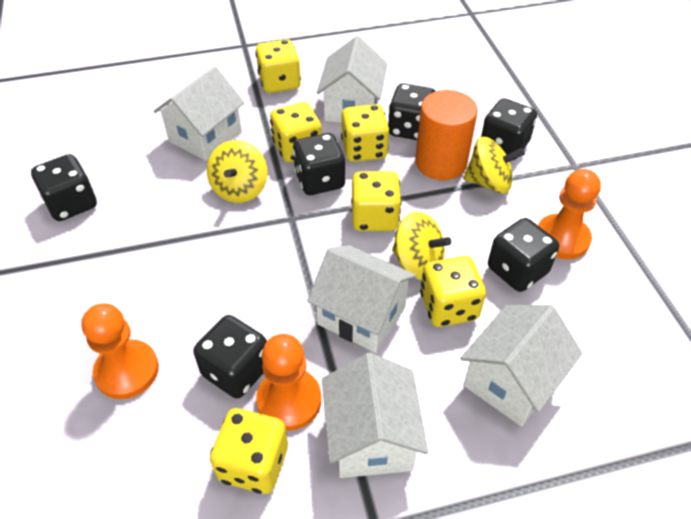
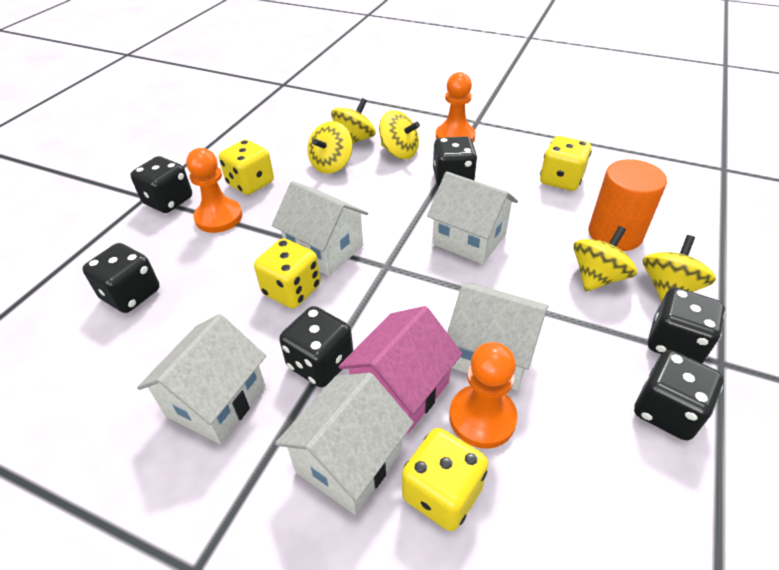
pink house: none = 0 -> [338,306,463,434] = 1
yellow dice: [210,408,288,494] [255,39,301,93] [270,102,322,163] [341,104,390,162] [351,171,402,231] [420,256,486,327] = 6 -> [219,140,274,195] [254,238,321,308] [402,428,488,531] [540,136,592,191] = 4
yellow spinning top: [207,140,267,203] [392,212,451,280] [464,137,525,194] = 3 -> [307,121,353,174] [331,98,376,144] [379,110,420,159] [573,226,637,292] [643,235,716,301] = 5

